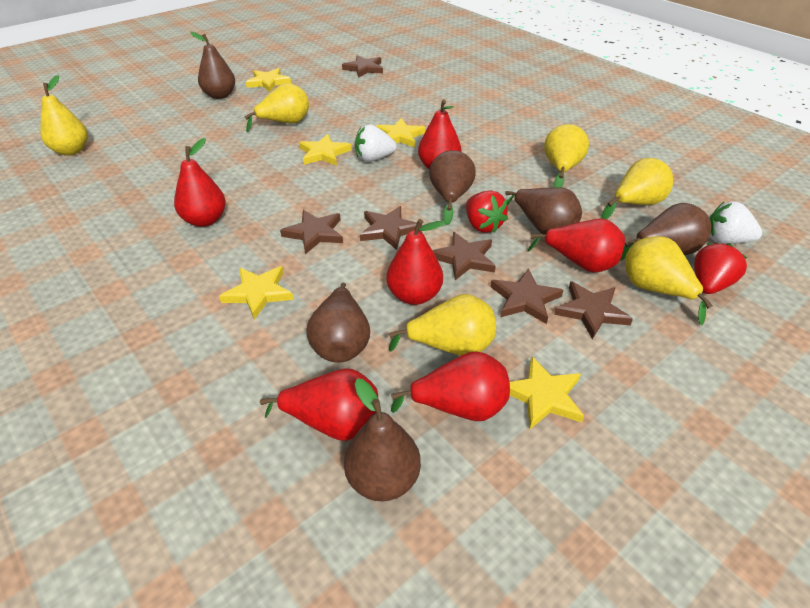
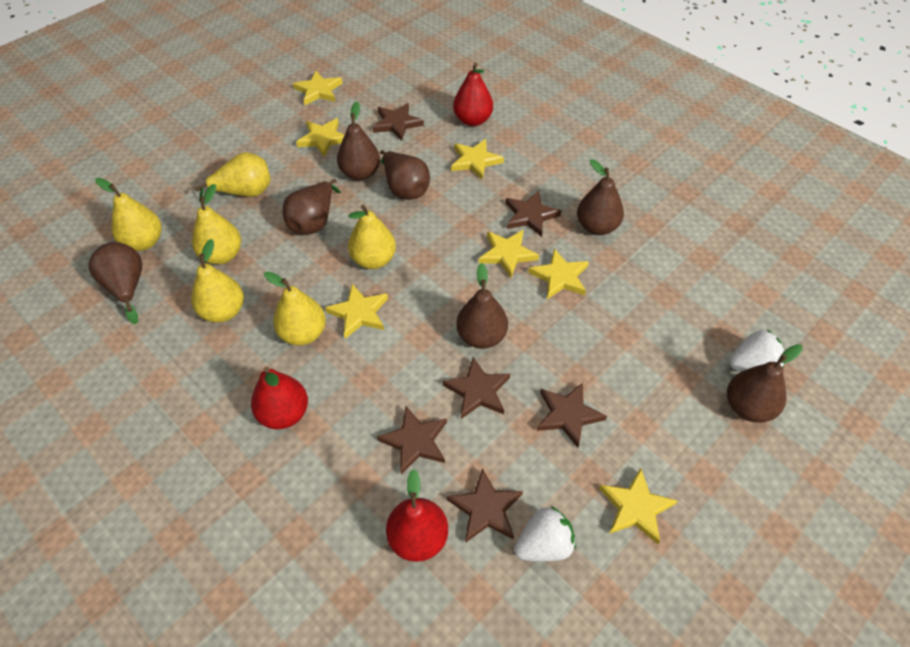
brown pear: [190,32,235,99] [306,283,370,363] [344,379,421,501] [429,150,476,225] [505,187,582,235] [621,203,711,261] = 6 -> [88,242,142,324] [283,179,341,235] [337,102,380,180] [380,150,430,200] [456,263,508,349] [577,160,624,235] [727,344,803,423] = 7
red pear: [174,138,226,227] [260,369,378,441] [386,219,445,305] [391,351,510,421] [418,100,462,169] [527,219,625,273] = 6 -> [251,367,308,429] [386,469,448,562] [453,63,493,126] = 3
red strawberry: [466,191,508,233] [694,243,747,294] = 2 -> none = 0
yellow star: [219,266,294,320] [246,68,291,92] [299,134,352,166] [376,118,426,147] [510,356,584,429] = 5 -> [293,71,342,105] [296,118,345,157] [325,284,388,339] [451,139,504,180] [479,230,539,278] [528,248,589,299] [599,468,677,544] = 7

